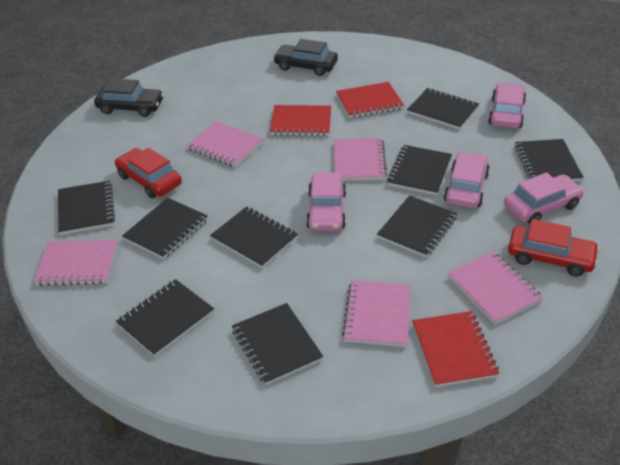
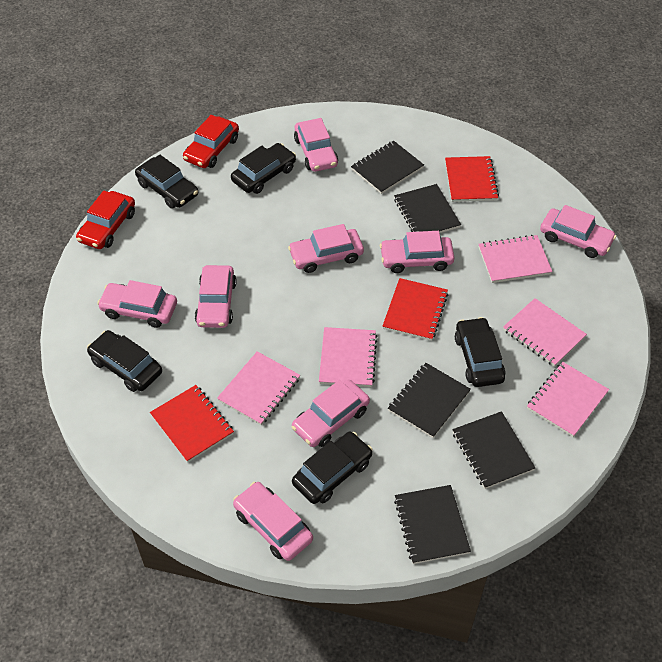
black car: [94,78,164,117] [273,39,338,76] = 2 -> [87,330,162,392] [135,155,198,209] [231,143,296,194] [292,432,372,504] [455,317,505,387] = 5
black notebook: [58,181,115,235] [116,279,214,357] [122,198,208,259] [210,206,298,268] [232,303,323,385] [377,195,457,258] [387,145,452,195] [407,88,479,130] [515,139,584,181] = 9 -> [351,141,424,194] [388,363,471,438] [394,184,461,233] [394,485,471,564] [453,411,535,489] = 5
pink car: [306,173,346,231] [444,152,490,208] [488,82,526,128] [504,172,584,224] = 4 -> [97,280,177,328] [195,265,236,328] [233,482,313,561] [288,224,364,273] [292,380,370,447] [294,118,338,172] [380,231,455,273] [540,205,616,258] = 8

